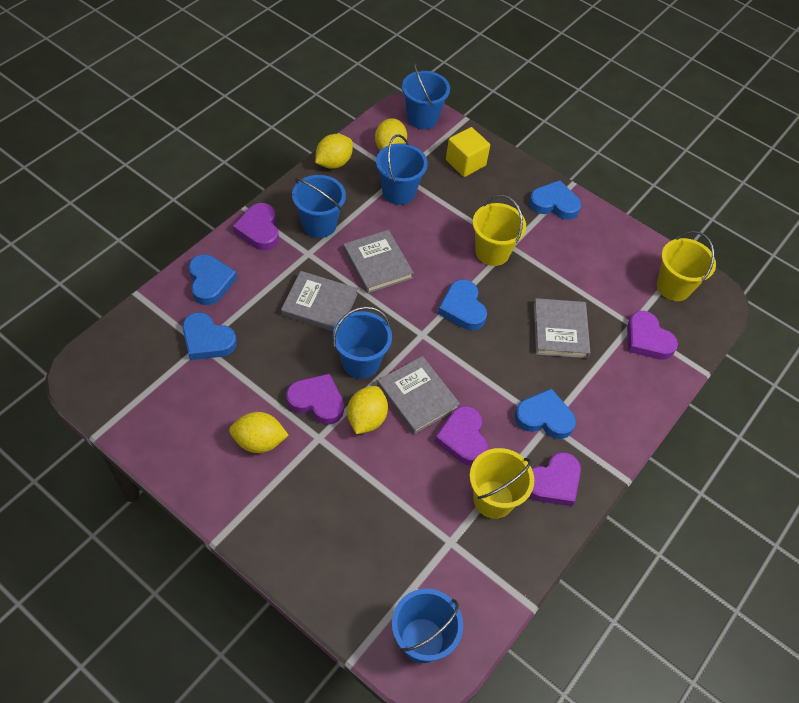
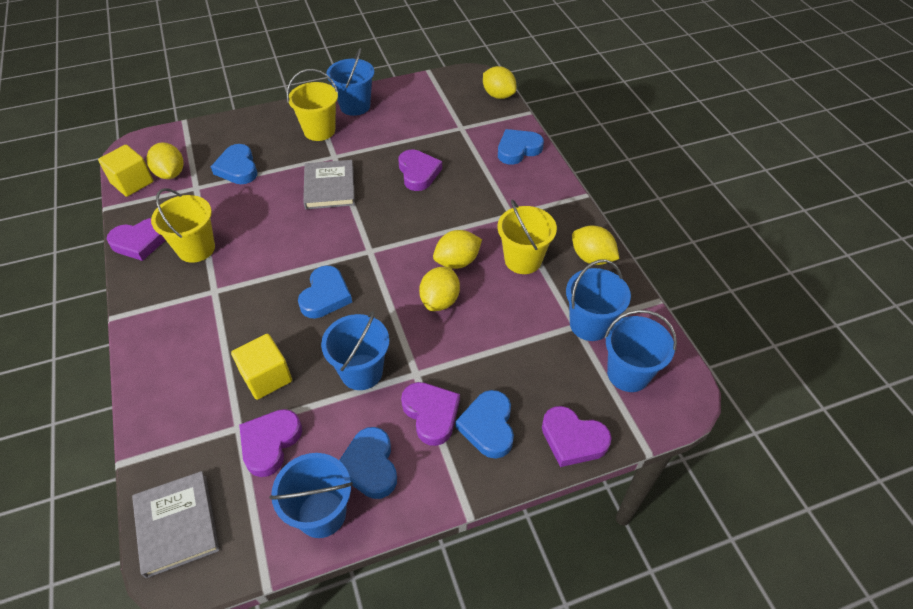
grey book: [281,271,358,331] [343,230,414,294] [377,356,460,434] [534,298,590,358] = 4 -> [132,471,220,578] [303,160,355,209] = 2
yellow cube: [446,127,490,177] = 1 -> [98,145,153,197] [231,334,292,400] = 2
yellow lemon: [229,412,289,453] [315,134,353,169] [347,386,388,434] [375,118,407,151] = 4 -> [147,142,183,179] [419,267,460,311] [433,230,482,269] [483,66,516,99] [572,226,619,265] = 5

